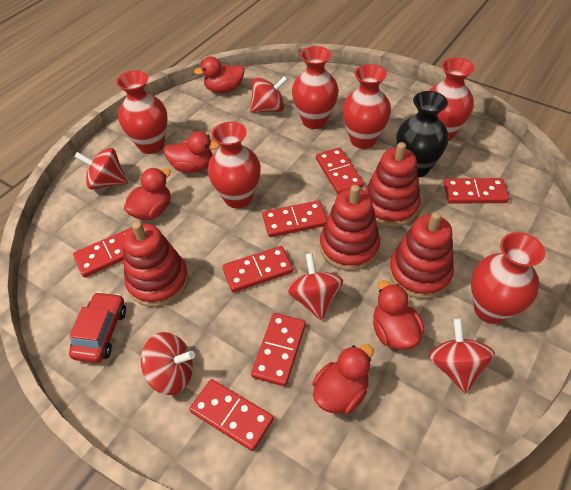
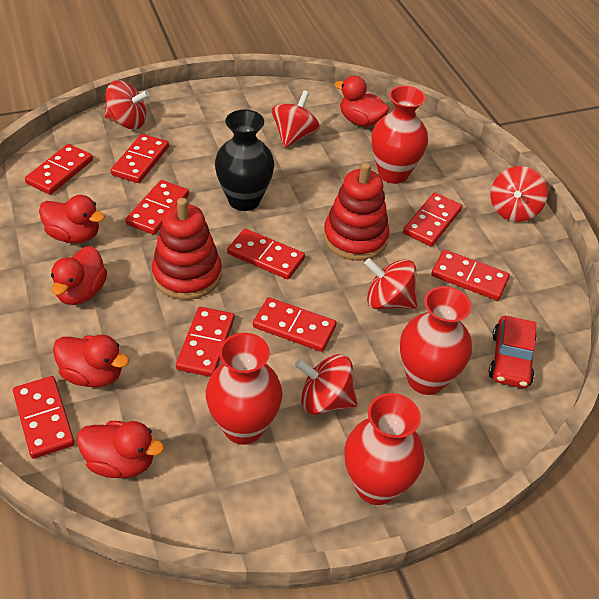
red domino: [73,228,130,278] [189,379,274,451] [222,246,293,292] [251,313,306,386] [262,200,327,237] [316,147,364,194] [444,178,509,204] = 7 -> [13,376,75,459] [25,144,93,195] [111,134,169,183] [125,180,189,235] [176,307,234,377] [227,229,305,279] [253,297,336,352] [403,193,462,246] [431,250,510,301] = 9
red stacking toy: [123,221,189,307] [320,185,380,271] [365,142,421,227] [389,212,454,299] = 4 -> [152,198,222,300] [323,162,389,261] = 2
red vase: [116,71,168,154] [208,122,261,209] [292,46,339,129] [342,64,391,149] [429,58,475,141] [471,232,545,324] = 6 -> [206,333,283,445] [344,393,425,505] [372,86,428,184] [400,286,472,395] = 4

